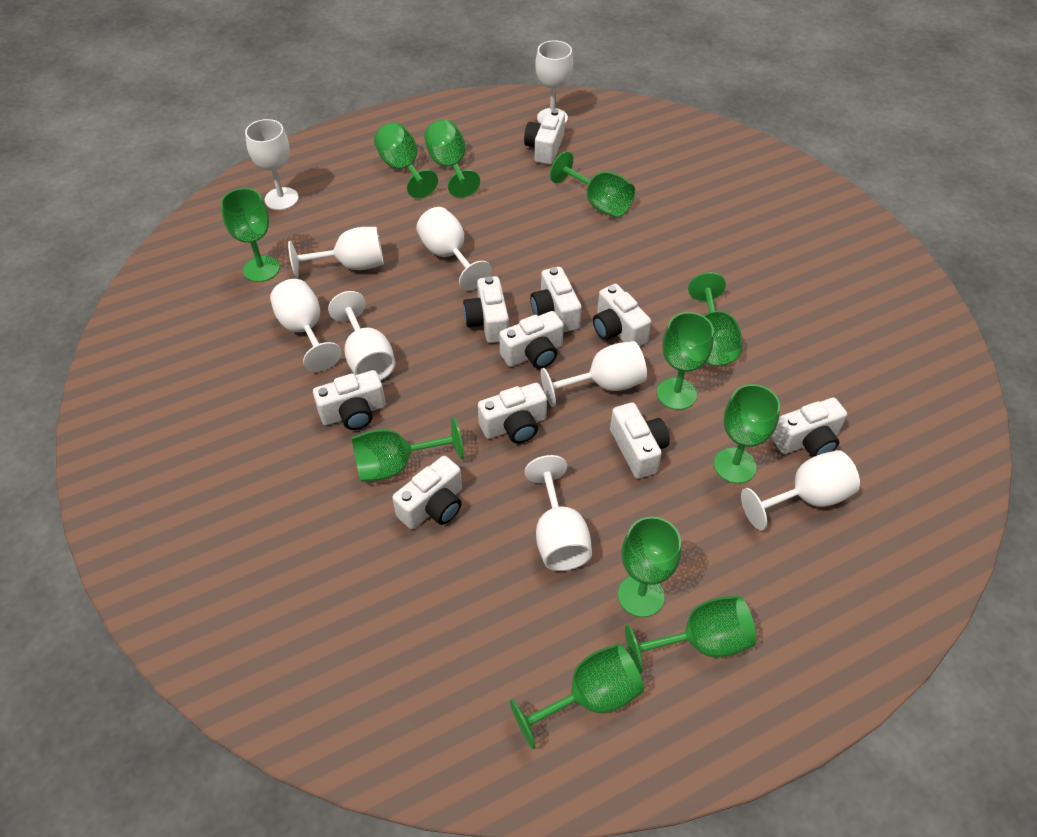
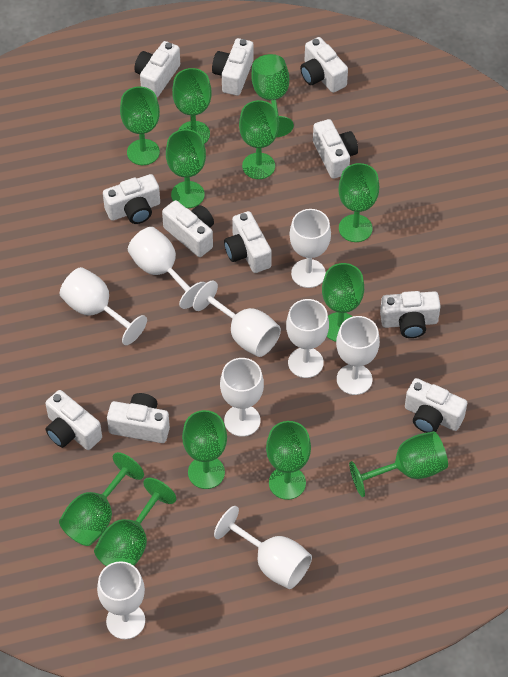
green goblet: [221,188,280,282] [352,418,464,482] [374,122,438,199] [424,119,480,198] [510,644,644,749] [550,151,635,218] [618,517,681,617] [625,596,756,674] [657,312,714,410] [688,272,742,366] [714,384,780,483] = 11 -> [59,452,144,546] [94,478,176,566] [120,86,160,165] [166,129,206,208] [172,68,212,144] [182,410,227,489] [239,100,279,179] [252,54,294,137] [266,421,311,500] [322,263,364,342] [338,163,379,242] [349,431,448,497] = 12
white camera: [313,370,386,430] [392,456,462,529] [463,276,509,343] [478,383,547,443] [499,311,564,369] [524,109,565,165] [530,267,582,333] [593,284,651,346] [610,402,670,479] [772,397,847,457] = 10 -> [46,390,102,450] [103,174,160,224] [107,393,170,443] [134,41,180,97] [162,200,214,257] [212,38,254,96] [224,211,272,273] [300,37,348,93] [313,119,358,179] [380,291,441,338] [405,378,467,433] = 11

